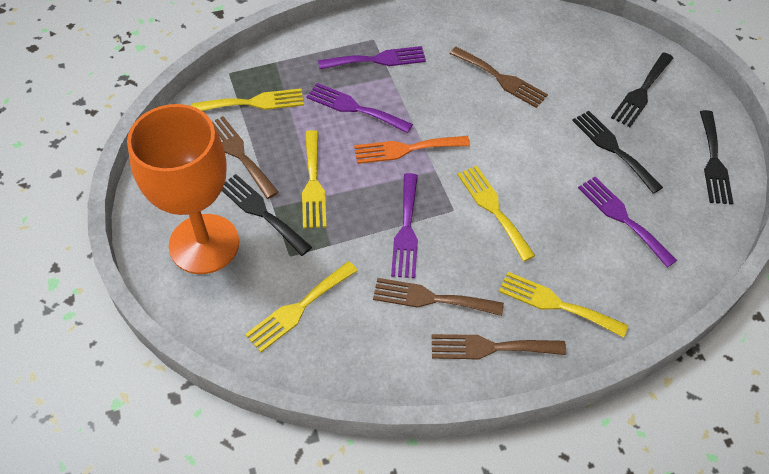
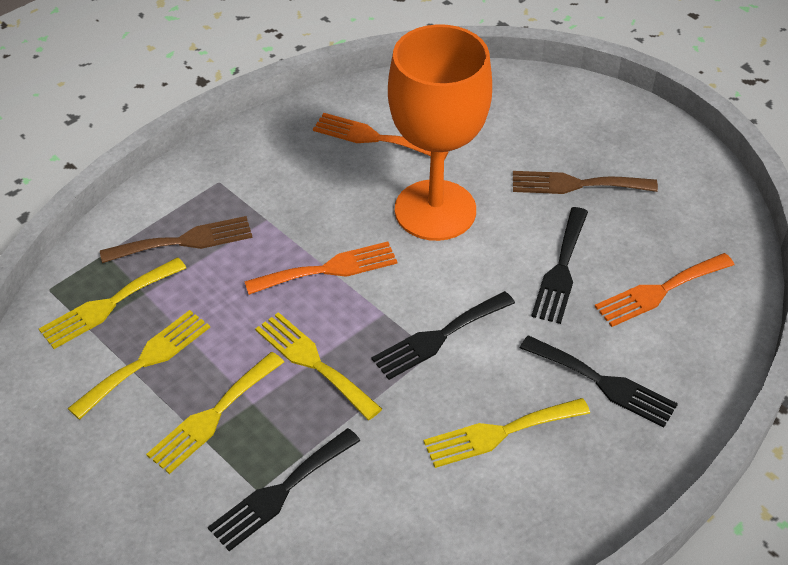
brown fork: [212,116,279,199] [373,278,504,316] [432,334,566,359] [450,47,548,108] = 4 -> [100,216,253,263] [513,171,658,194] = 2
orange fork: [354,136,470,164] = 1 -> [244,242,397,295] [313,113,449,160] [595,253,734,327] = 3
purple fork: [307,83,413,133] [318,46,426,69] [391,173,418,278] [578,177,677,268] = 4 -> none = 0

